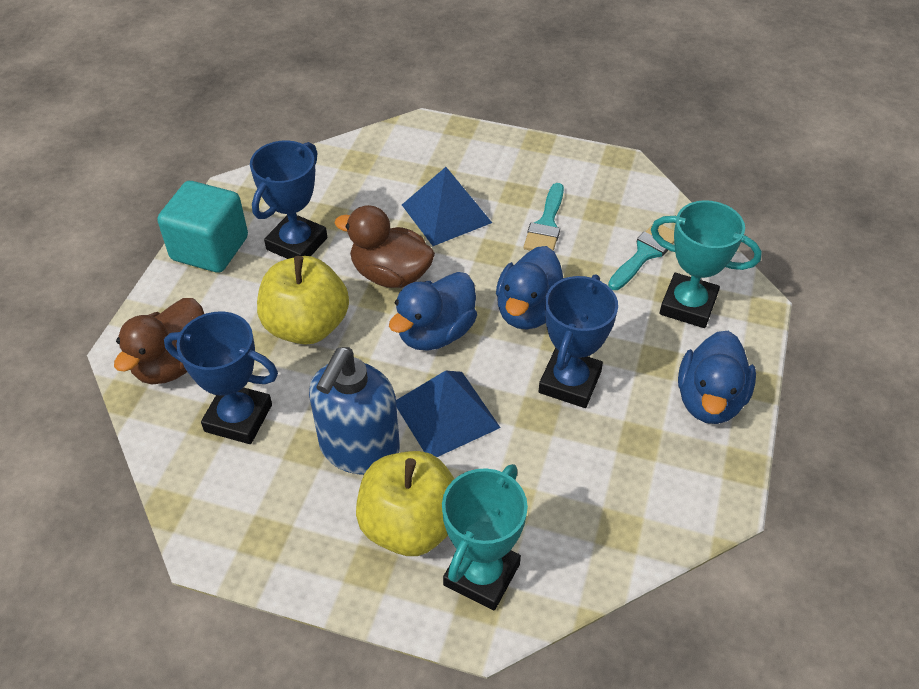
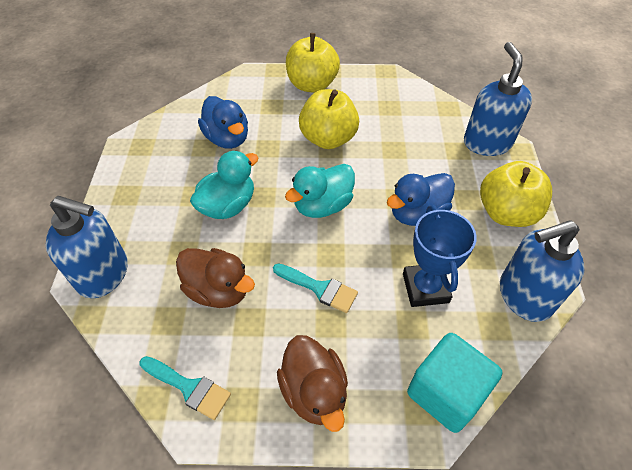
blue duck: [389,272,477,351] [496,246,567,330] [678,331,756,424] = 3 -> [198,96,248,149] [387,173,455,226] = 2
blue pyramid: [396,371,501,457] [402,167,492,246] = 2 -> none = 0
blue soap dispenser: [309,347,400,475] = 1 -> [46,196,128,298] [464,42,532,156] [500,220,585,322] = 3
blue trophy: [164,311,278,444] [250,140,327,259] [538,274,618,408] = 3 -> [403,205,477,307] = 1
turquoise duck: none = 0 -> [190,151,258,219] [285,164,355,218] = 2
turquoise trophy: [442,464,528,610] [651,200,762,328] = 2 -> none = 0
yellow apple: [257,256,349,345] [356,451,454,556] = 2 -> [286,33,340,93] [299,89,359,149] [480,161,552,227] = 3

